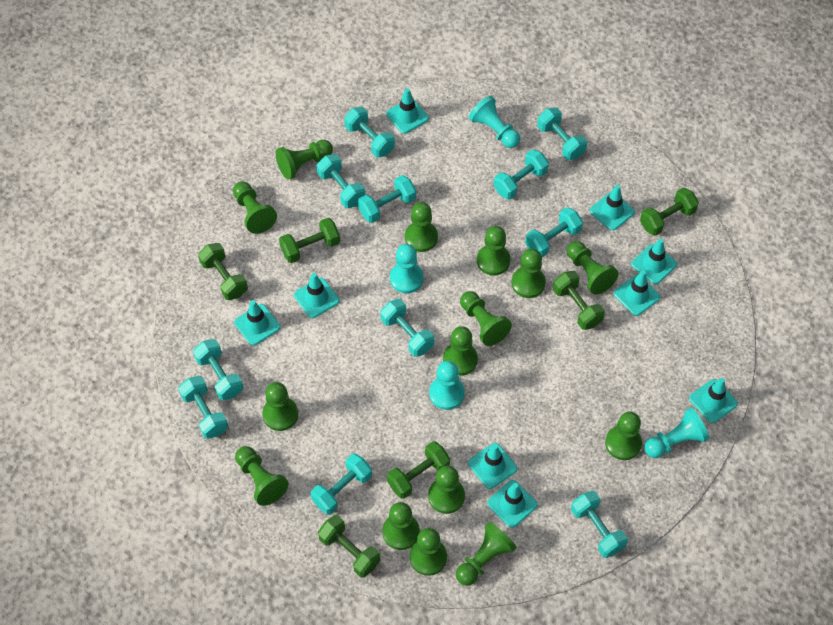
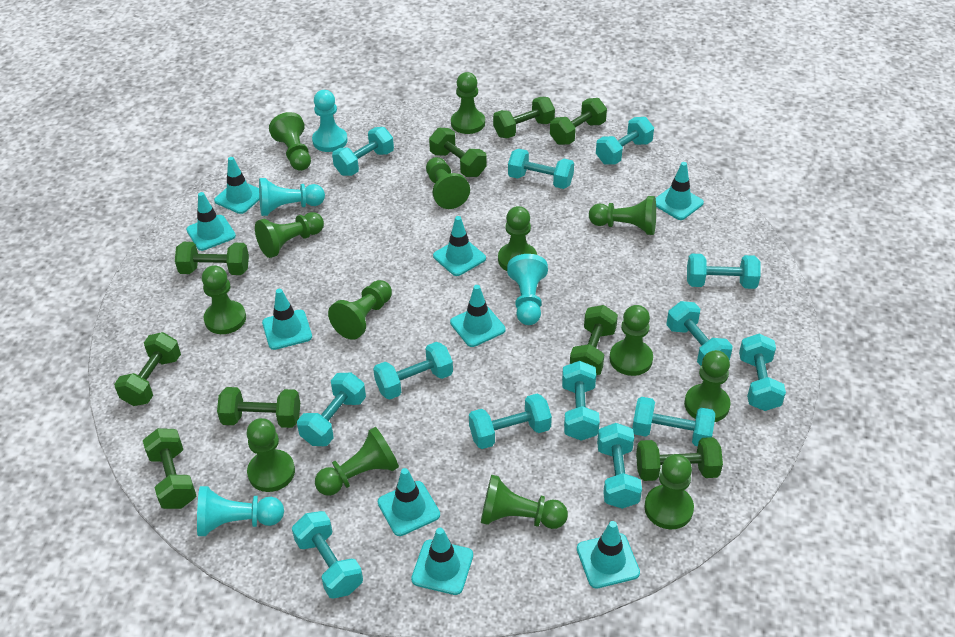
green dumbbell: [198,243,248,300] [279,218,340,263] [318,515,380,578] [387,441,450,499] [553,271,605,330] [640,188,699,236] = 6 -> [114,332,181,406] [143,428,196,509] [175,242,249,275] [217,387,300,428] [429,128,487,177] [493,97,555,138] [550,98,607,145] [570,305,618,375] [636,437,723,481] = 9
green pawn: [233,182,277,234] [235,446,289,506] [262,382,298,431] [276,140,333,180] [382,502,420,550] [405,202,438,252] [410,528,447,576] [428,465,465,514] [443,326,478,376] [456,522,517,586] [460,291,512,346] [477,226,510,276] [511,249,546,298] [567,241,618,295] [605,412,642,460] = 15 -> [202,265,246,334] [247,418,295,492] [255,212,324,258] [269,112,311,171] [315,427,399,496] [328,280,392,340] [426,157,470,209] [451,72,485,134] [481,475,568,529] [498,206,537,271] [589,196,656,235] [610,305,653,376] [644,454,694,529] [684,350,730,422] = 14
turquoise dumbbell: [178,376,228,439] [193,339,243,400] [311,453,372,515] [317,154,365,208] [344,106,395,158] [358,175,416,223] [381,299,434,357] [494,150,549,200] [525,207,583,257] [537,108,587,160] [571,491,628,558] = 11 -> [292,511,363,599] [297,373,366,446] [332,127,394,176] [373,342,453,400] [469,393,552,449] [508,149,574,189] [562,361,600,441] [596,117,654,165] [597,423,642,509] [632,397,715,446] [666,301,733,366] [687,254,761,289] [739,334,786,411] = 13

